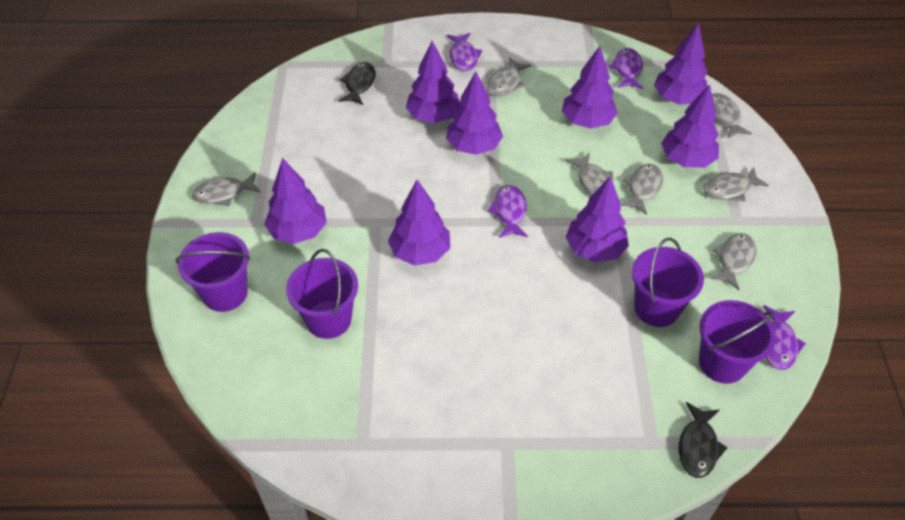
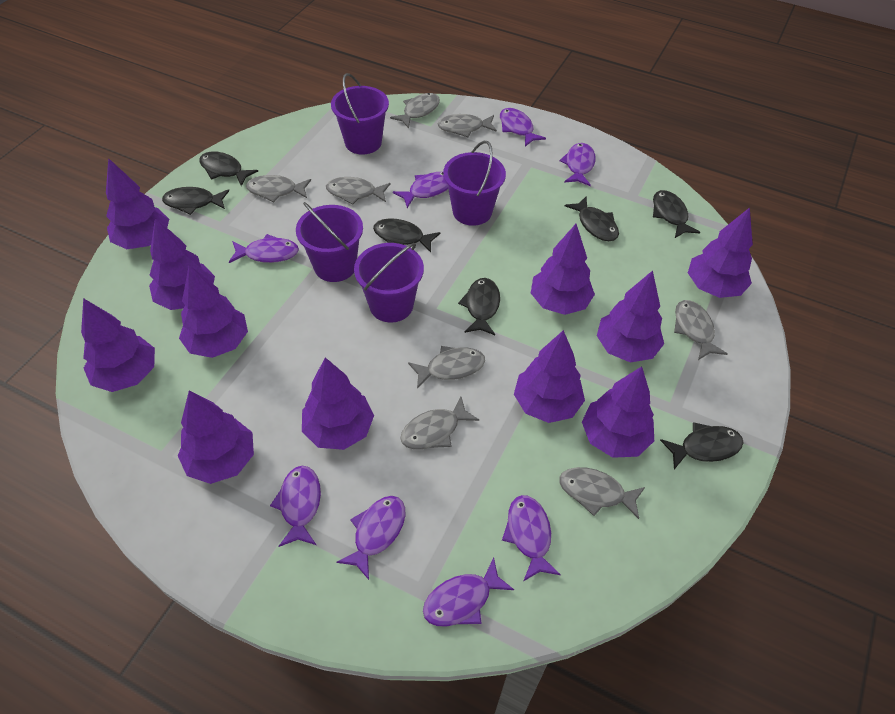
black fish: [338,62,376,105] [679,402,728,478] = 2 -> [162,187,229,215] [199,152,258,186] [373,218,441,252] [458,278,500,335] [565,196,619,241] [653,190,700,238] [660,422,744,470] = 7
grey fish: [192,172,261,206] [487,57,531,97] [566,152,615,195] [620,164,663,215] [703,167,769,201] [710,233,756,290] [712,93,752,139] = 7 -> [246,175,311,202] [326,177,390,205] [390,93,440,128] [400,397,479,449] [408,346,485,389] [437,114,497,137] [559,467,645,519] [674,300,728,360] = 8
purple fish: [447,33,482,71] [488,185,528,238] [609,48,643,89] [763,305,806,370] = 4 -> [229,234,299,263] [270,466,321,547] [336,496,405,580] [393,172,448,208] [423,558,514,627] [500,108,546,147] [502,495,561,581] [559,143,596,186] = 8
purple tree: [264,158,327,244] [388,180,450,266] [406,41,461,123] [446,72,503,155] [562,46,618,129] [566,177,629,262] [654,23,708,105] [661,84,719,168] = 8 -> [81,298,155,392] [106,158,169,249] [149,218,215,310] [178,390,254,484] [179,265,248,358] [302,357,374,450] [514,330,585,423] [531,224,595,315] [582,366,654,458] [597,270,664,363] [688,207,753,298] = 11

